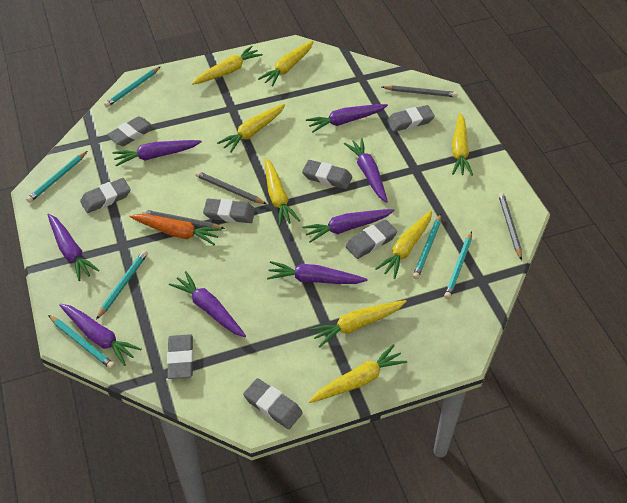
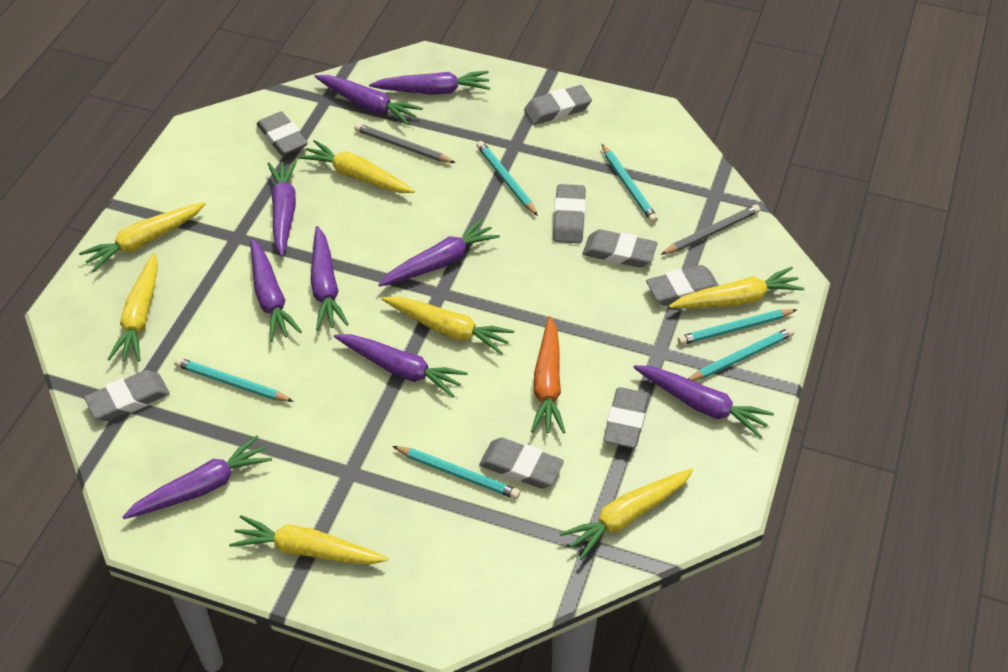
grey pencil: [142,210,225,229] [195,171,267,204] [382,85,458,97] [498,192,522,260] = 4 -> [354,123,456,163] [660,205,760,255] = 2
purple carrot: [47,213,100,281] [59,304,142,366] [112,140,202,166] [169,271,246,337] [267,261,368,284] [302,209,394,243] [306,104,388,132] [344,138,388,203] = 8 -> [122,435,272,519] [250,239,302,342] [267,160,297,257] [310,226,349,330] [314,75,423,125] [334,334,468,397] [369,71,490,95] [378,218,500,287] [633,365,774,438] = 9
yellow carrot: [192,46,263,85] [217,104,285,153] [258,40,314,87] [265,158,300,226] [309,300,407,347] [309,344,407,403] [375,210,432,279] [452,113,473,176] = 8 -> [79,202,205,272] [107,253,158,362] [229,515,388,565] [299,140,415,193] [382,296,514,355] [559,468,693,560] [669,267,804,308] = 7

